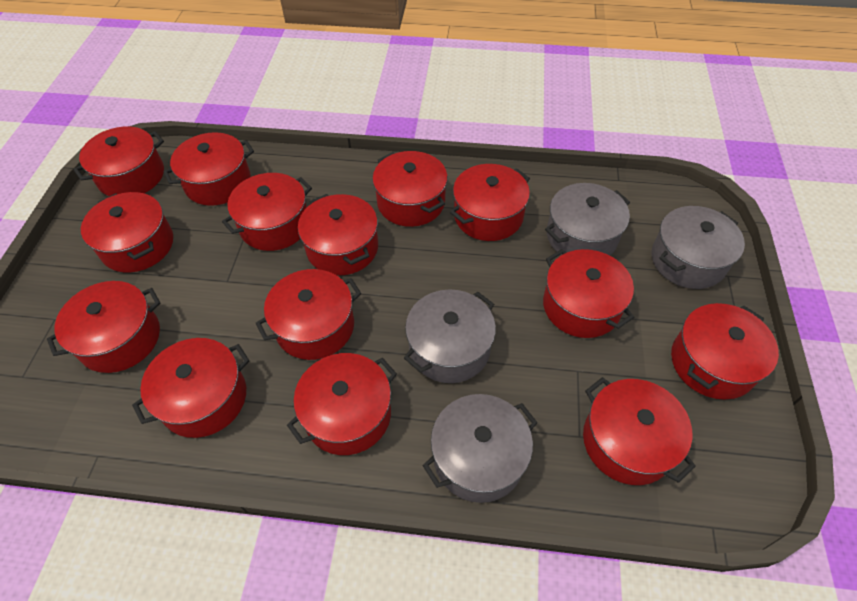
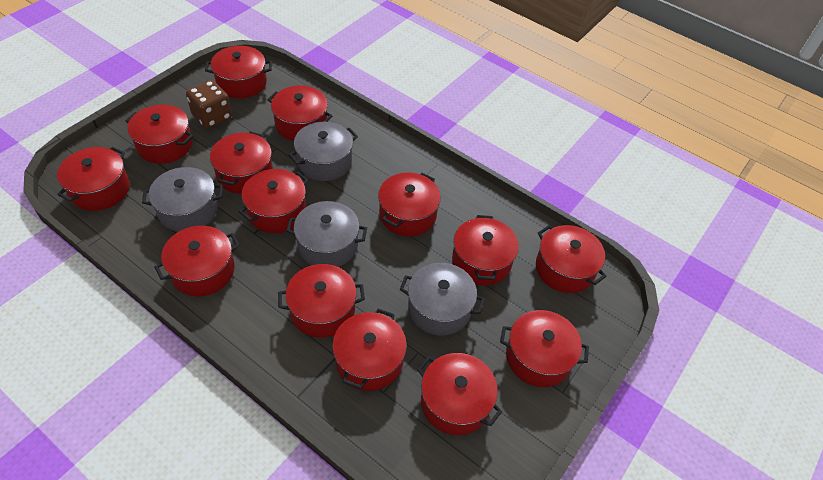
brown dice: none = 0 -> [186,80,232,129] = 1

